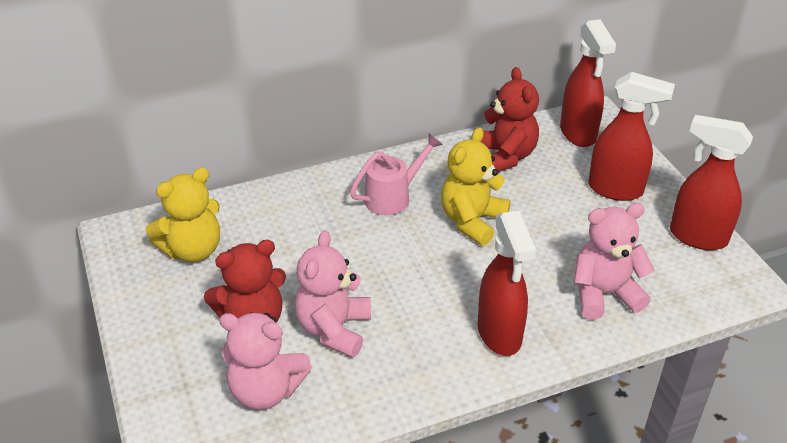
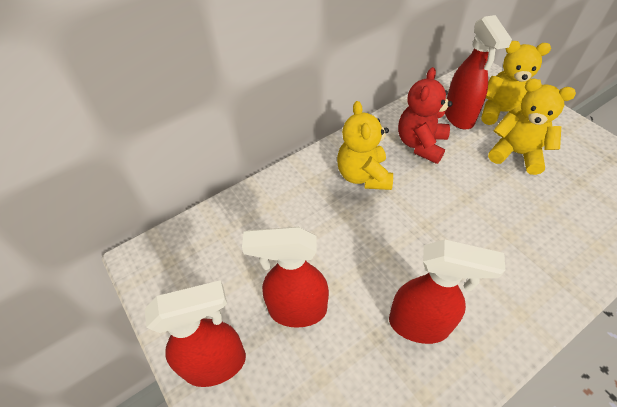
pink teddy bear: [219,312,312,410] [295,230,371,358] [574,203,654,320] = 3 -> none = 0
pink watering can: [350,134,443,215] = 1 -> none = 0
red teddy bear: [204,240,286,323] [481,67,539,172] = 2 -> [398,67,453,164] = 1
yellow teddy bear: [146,167,220,262] [441,127,511,246] = 2 -> [337,101,393,190] [481,41,551,125] [488,78,576,175] = 3

